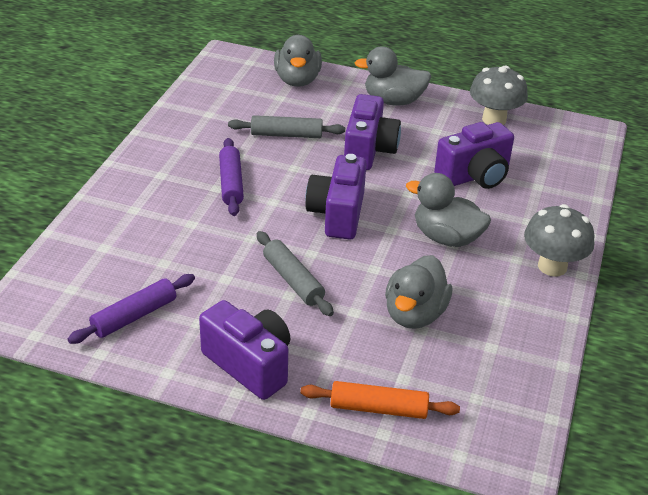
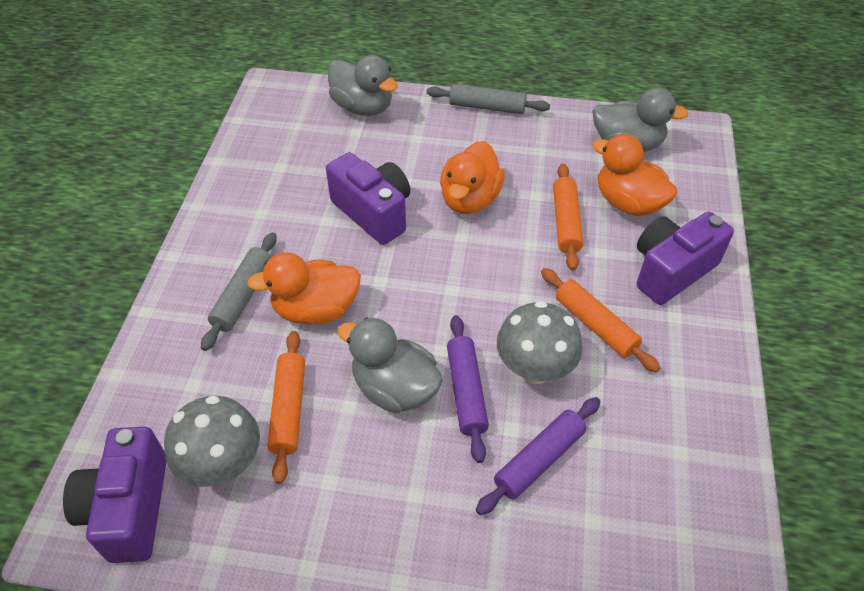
grey duck: [274,35,322,87] [355,46,432,106] [385,255,452,329] [406,173,491,247] = 4 -> [328,55,398,116] [337,317,443,413] [592,87,689,152] = 3
orange duck: none = 0 -> [247,252,361,325] [440,141,505,214] [592,134,678,216] = 3
orange rolling pin: [300,381,460,419] = 1 -> [267,331,305,484] [541,268,660,372] [553,164,583,271] = 3
purple camera: [199,300,290,400] [305,154,367,239] [344,94,401,170] [434,122,514,189] = 4 -> [63,427,166,563] [326,152,410,245] [637,212,734,305] = 3

